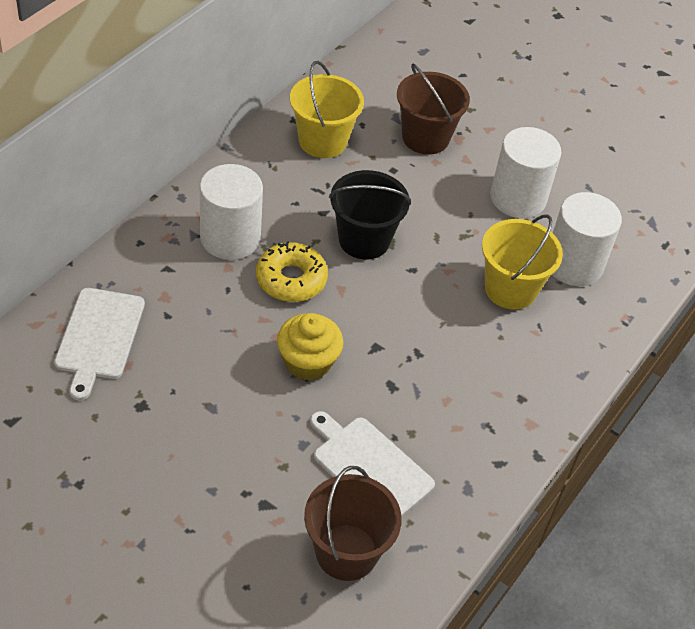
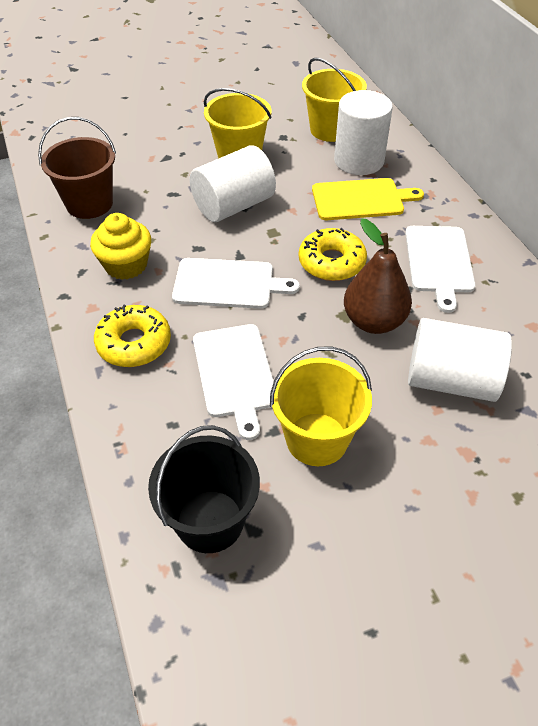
brown bucket: [304,466,402,581] [397,64,470,155] = 2 -> [38,117,116,219] = 1
brown pear: none = 0 -> [344,219,412,334] = 1
white cutting board: [54,288,145,400] [310,411,435,516] = 2 -> [172,258,300,309] [193,324,274,440] [405,226,476,313] = 3
yellow bucket: [290,61,364,158] [482,214,563,310] = 2 -> [204,88,271,159] [270,346,372,466] [302,58,367,142] = 3
yellow cutting board: none = 0 -> [312,178,424,220] = 1
yellow donut: [256,241,328,302] = 1 -> [94,305,171,367] [299,228,367,281] = 2

